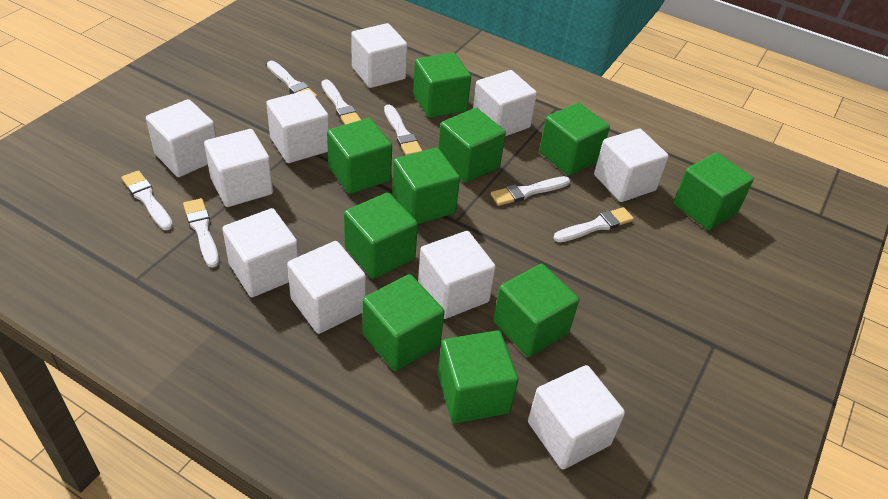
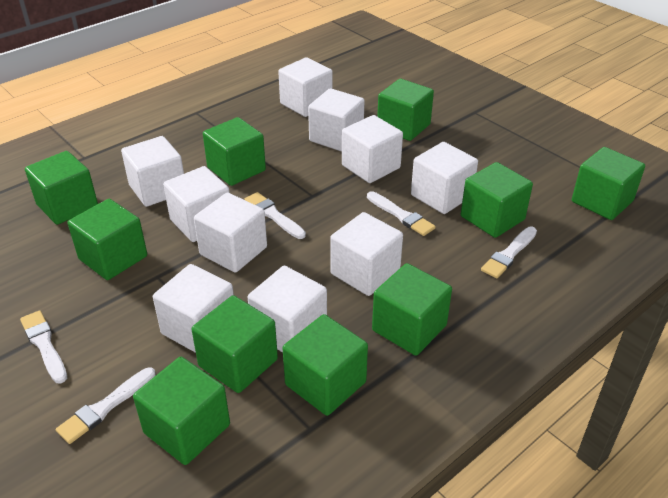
white brush: [121,170,173,230] [183,198,219,268] [267,61,317,98] [321,79,361,125] [384,105,422,155] [491,176,570,206] [553,207,634,242] = 7 -> [20,310,67,384] [56,367,155,444] [244,192,306,239] [367,191,436,236] [481,227,537,279] = 5

